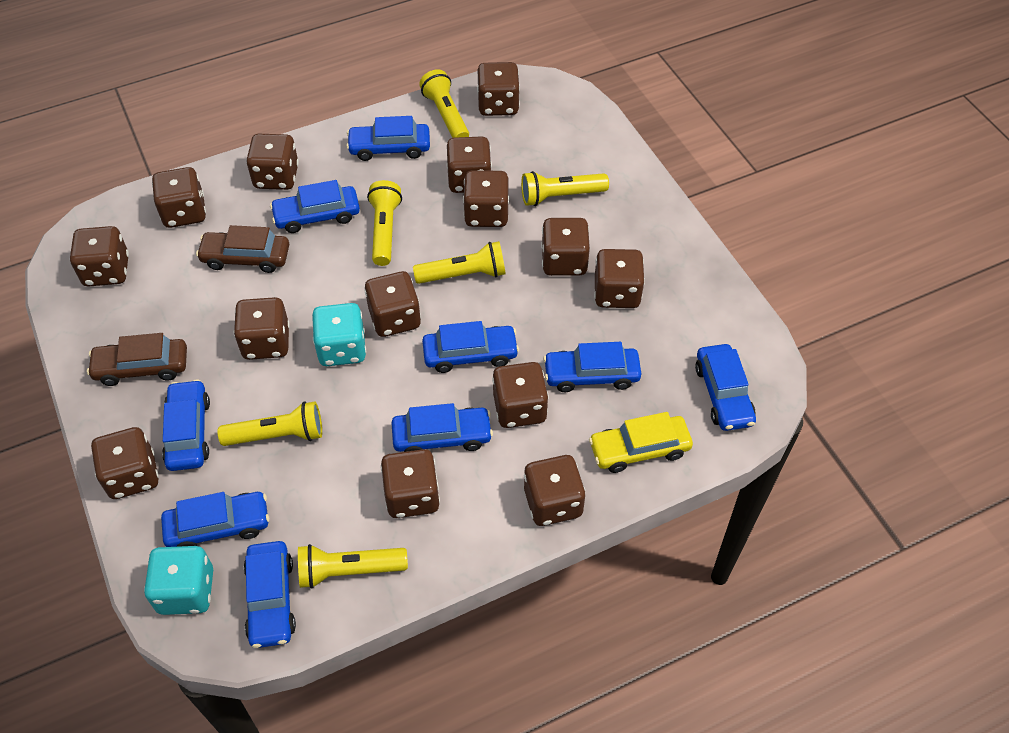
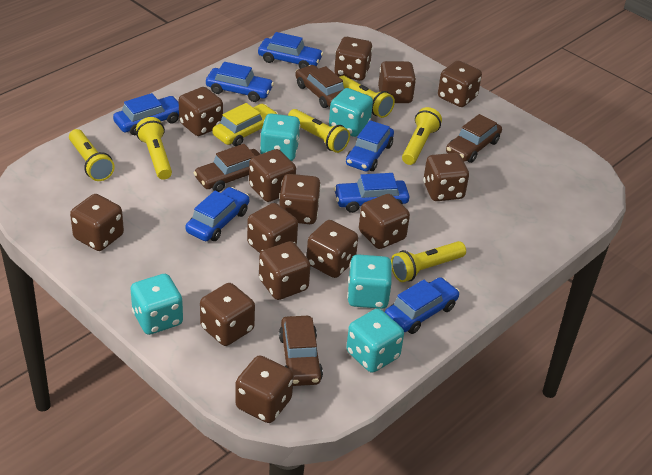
blue car: [161,492,269,547] [162,379,210,471] [244,541,296,648] [270,180,360,233] [346,116,430,161] [391,403,493,452] [422,321,519,373] [543,342,641,392] [695,344,756,431] = 9 -> [113,93,179,135] [185,187,249,241] [206,62,274,102] [258,32,323,69] [334,173,409,213] [346,120,394,171] [385,277,460,334] = 7
brown car: [87,333,187,386] [196,225,289,273] = 2 -> [194,144,260,192] [279,316,323,386] [295,65,344,108] [446,114,502,163] = 4
turquoise dice: [144,546,213,615] [312,303,366,366] = 2 -> [130,274,183,335] [260,113,300,161] [329,88,373,137] [346,308,404,373] [347,254,392,309] = 5

